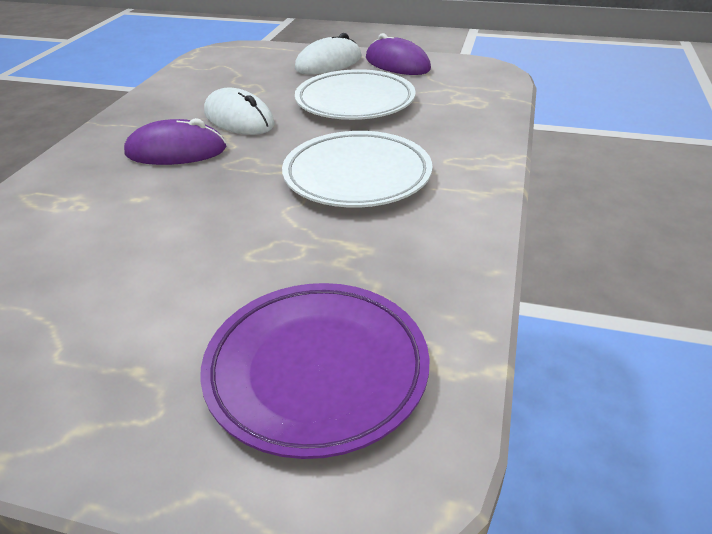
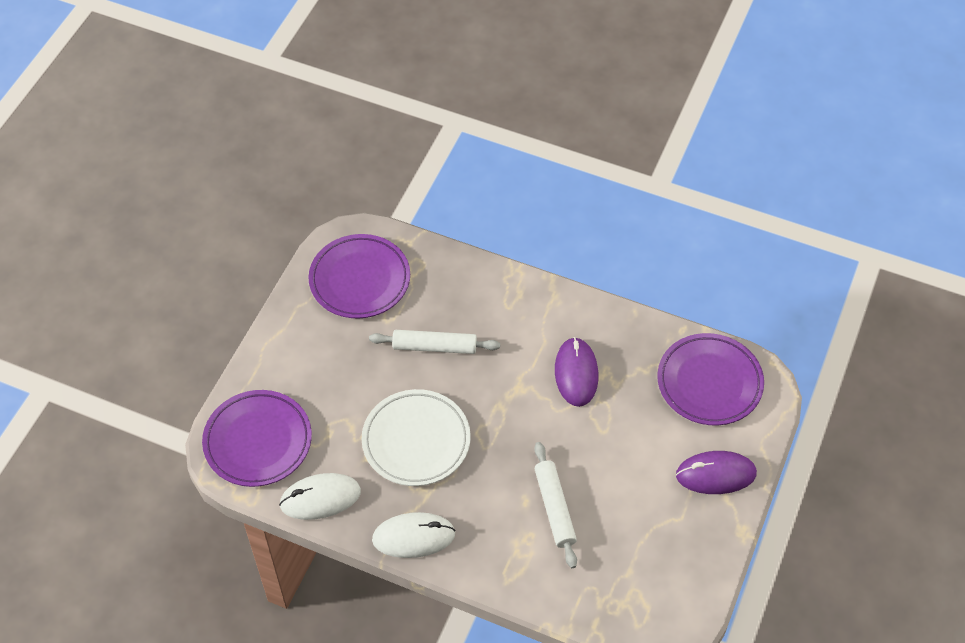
purple plate: [200,283,430,459] = 1 -> [202,390,312,487] [308,234,410,318] [657,333,764,425] = 3
white plate: [282,131,433,208] [295,69,416,120] = 2 -> [362,389,471,486] = 1
white rolling pin: none = 0 -> [369,330,500,354] [534,442,577,568] = 2

